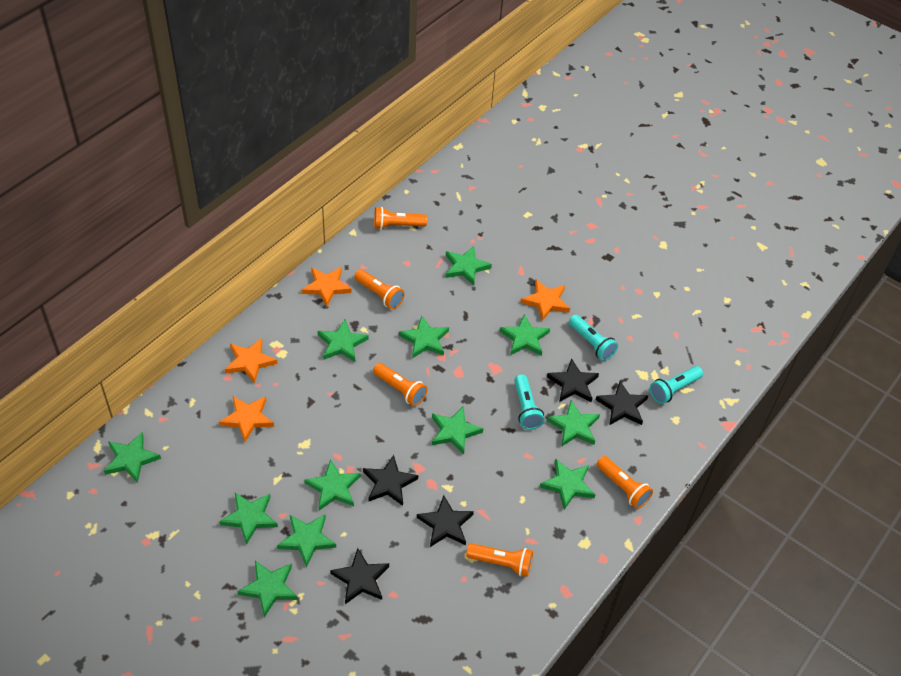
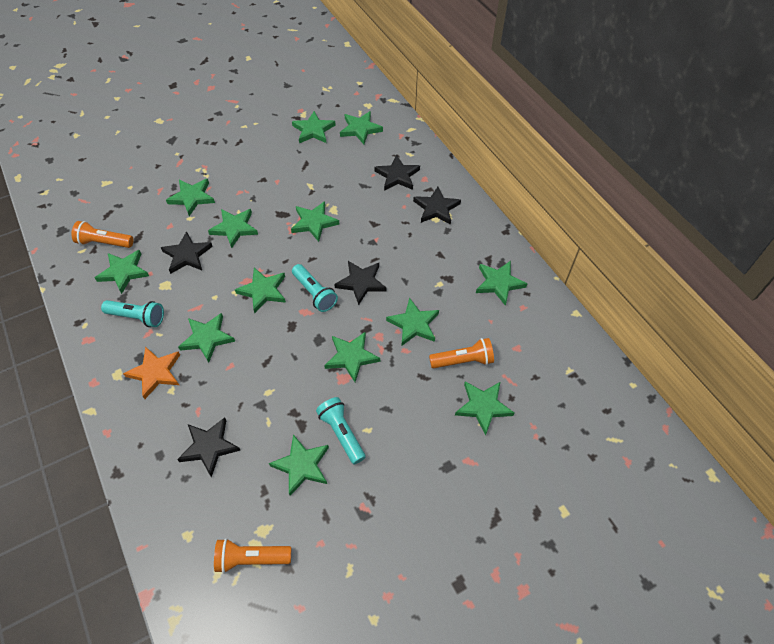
green star: [104,432,161,483] [219,493,278,545] [237,561,298,618] [277,514,336,568] [304,459,361,510] [318,319,369,362] [399,316,449,359] [432,406,483,455] [445,246,492,285] [499,314,550,356] [540,459,596,510] [547,401,600,447] = 12 -> [95,250,149,294] [166,179,215,216] [178,313,235,363] [208,209,258,248] [235,268,286,313] [269,434,329,496] [291,201,340,242] [292,111,336,143] [324,332,380,382] [340,111,383,144] [386,298,439,346] [455,381,514,435] [476,261,528,306] = 13
orange flashlight: [354,269,405,309] [373,363,427,406] [374,207,427,230] [466,543,533,577] [596,456,653,509] = 5 -> [71,221,134,248] [214,538,291,573] [429,338,494,368] = 3
orange star: [219,396,274,442] [225,338,277,383] [302,267,352,307] [521,280,570,321] = 4 -> [123,346,180,399] = 1

